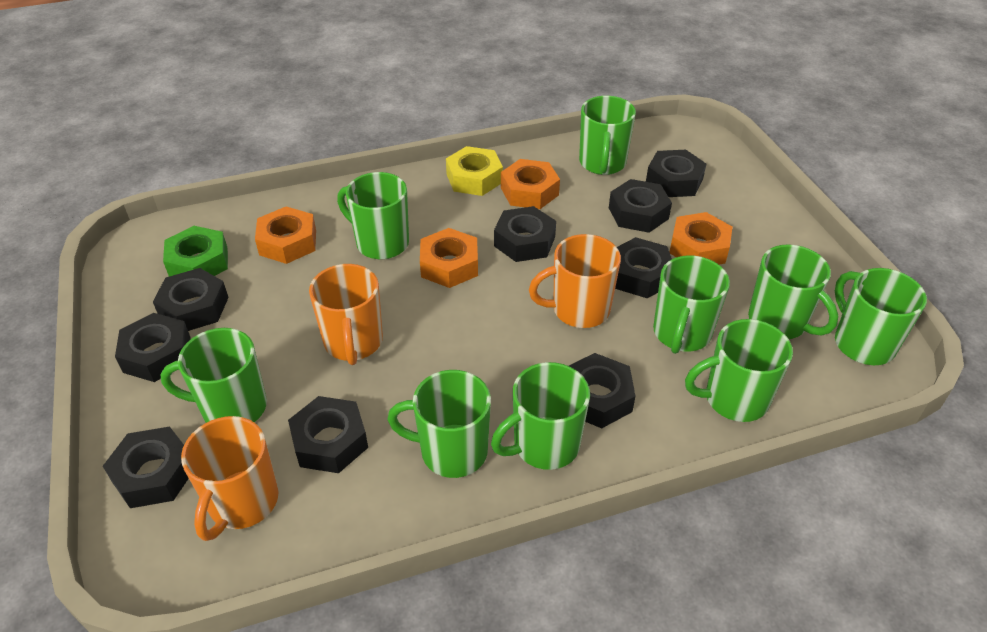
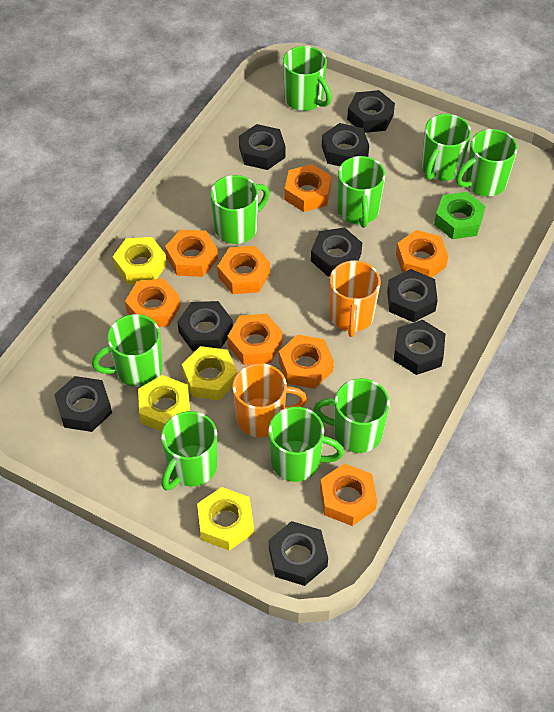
orange mug: [181,416,279,541] [309,264,383,365] [529,234,621,328] = 3 -> [232,363,307,437] [330,260,381,337] = 2
orange nut: [255,206,316,264] [420,228,478,288] [501,159,560,209] [670,212,733,265] = 4 -> [125,278,180,327] [165,229,218,277] [217,246,270,294] [227,313,283,365] [279,334,334,389] [284,164,332,212] [320,463,377,526] [396,230,448,278] = 8
yellow nut: [446,146,503,196] = 1 -> [113,237,167,285] [138,375,190,431] [182,346,237,400] [197,487,254,551] = 4

